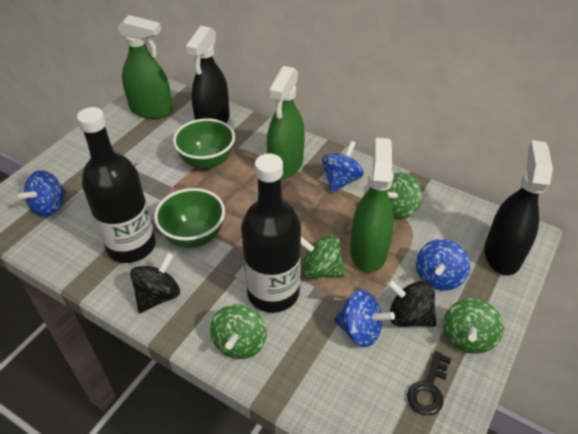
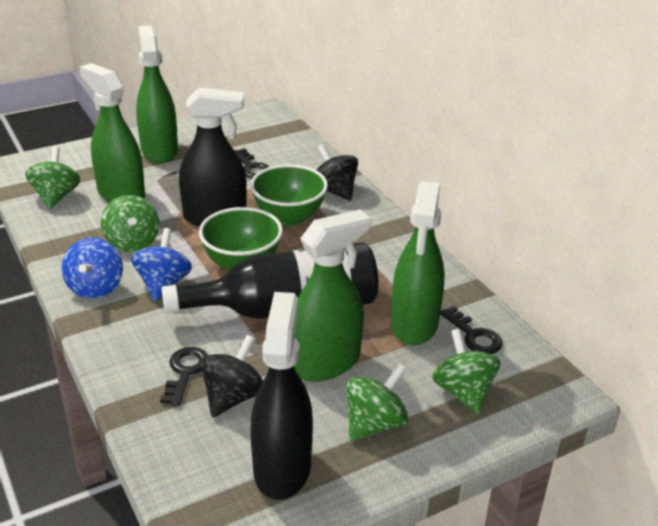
black bottle: [77,107,156,263] [241,154,301,313] = 2 -> [161,242,379,319] = 1
black key: [407,351,451,416] = 1 -> [160,347,208,406] [235,148,270,178] [440,306,503,354] = 3
blue spinning top: [18,170,66,217] [322,141,364,193] [334,290,395,347] [416,239,470,290] = 4 -> [62,237,123,299] [131,228,192,301] = 2
green spray bottle: [117,15,173,119] [267,66,305,179] [350,138,394,273] = 3 -> [79,63,145,203] [136,25,178,163] [294,210,371,381] [391,181,445,345] = 4

